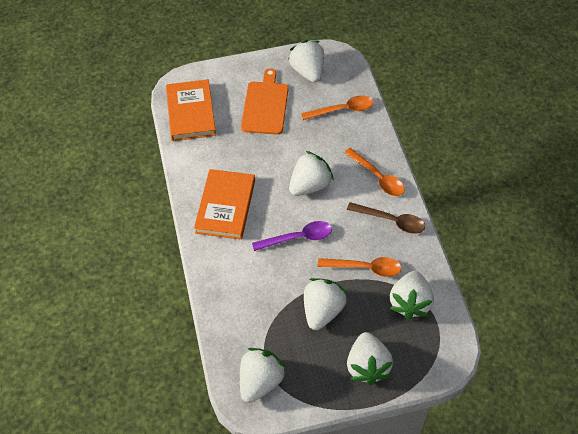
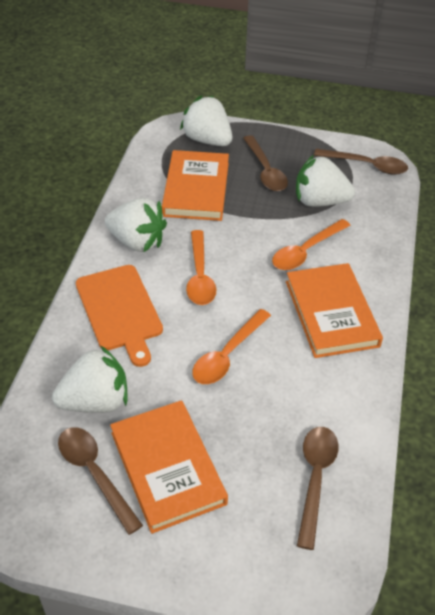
brown spoon: [347,202,425,234] = 1 -> [58,427,143,535] [243,135,288,191] [297,427,338,550] [314,148,408,174] = 4
orange book: [166,79,216,141] [194,169,255,240] = 2 -> [110,400,228,534] [162,150,229,221] [286,263,383,358] = 3
purple spoon: [252,221,332,251] = 1 -> none = 0
white strawberry: [240,348,287,403] [288,40,324,82] [289,151,334,196] [304,278,347,330] [347,332,393,385] [390,271,434,320] = 6 -> [52,345,128,413] [105,198,167,252] [180,95,232,146] [296,155,355,207] = 4

